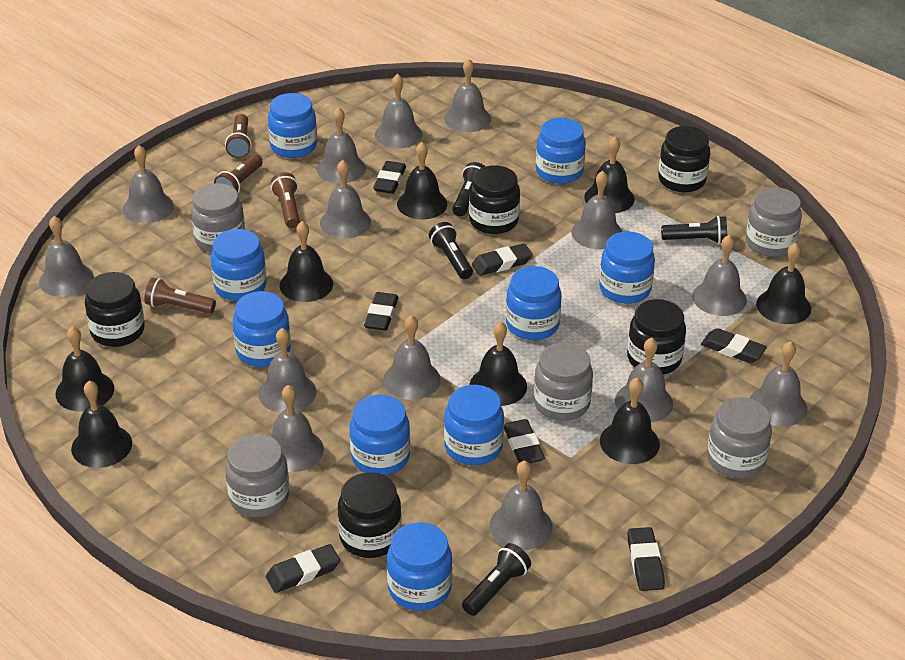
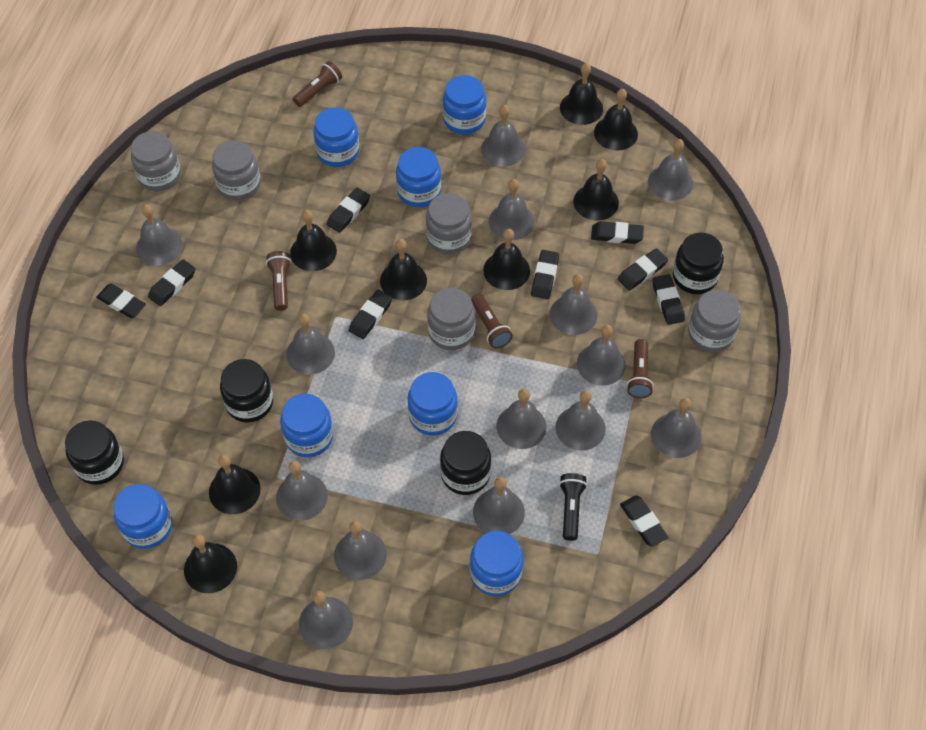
black eraser: [266,544,340,593] [364,292,399,331] [373,161,406,194] [472,243,533,276] [504,419,545,463] [628,527,665,591] [701,328,767,363] = 7 -> [96,283,146,318] [148,259,195,306] [327,188,370,233] [349,290,392,339] [531,250,559,299] [591,221,644,244] [618,248,668,290] [620,495,668,547] [653,274,685,325] = 9
black flashlight: [429,222,473,279] [452,162,485,217] [462,543,531,616] [661,216,727,244] = 4 -> [559,473,587,541] = 1
black jar: [85,272,145,347] [338,472,402,558] [469,165,520,234] [627,299,686,375] [658,126,710,193] = 5 -> [65,420,124,485] [220,359,273,423] [440,431,491,495] [673,233,724,294] = 4
blue jar: [211,229,267,301] [233,291,291,367] [268,93,317,158] [350,395,410,476] [387,522,453,611] [444,385,504,465] [506,266,561,340] [536,118,586,184] [599,232,655,304] = 9 -> [113,484,172,549] [280,394,333,457] [313,107,359,167] [396,147,441,207] [408,372,458,436] [443,75,486,134] [470,531,523,596] = 7

